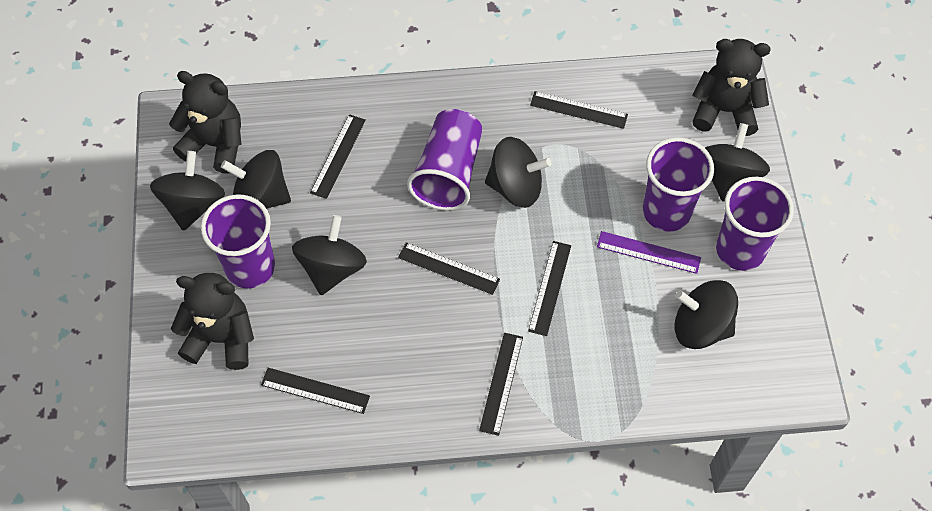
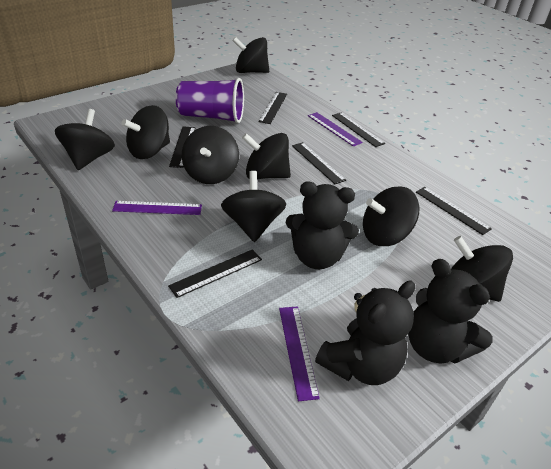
black spinning top: [150,151,225,231] [221,150,291,209] [292,215,367,295] [485,137,551,208] [674,280,738,349] [705,123,770,202] = 6 -> [55,109,115,170] [121,105,170,159] [182,126,239,184] [221,171,286,242] [232,37,269,73] [242,133,291,179] [363,186,419,246] [451,236,513,302] = 8
purple cup: [201,194,275,289] [407,109,482,211] [643,137,714,232] [716,177,794,271] = 4 -> [176,78,244,123] = 1
purple ruler: [597,231,701,274] = 1 -> [112,201,202,215] [279,306,320,401] [308,112,363,146] = 3

